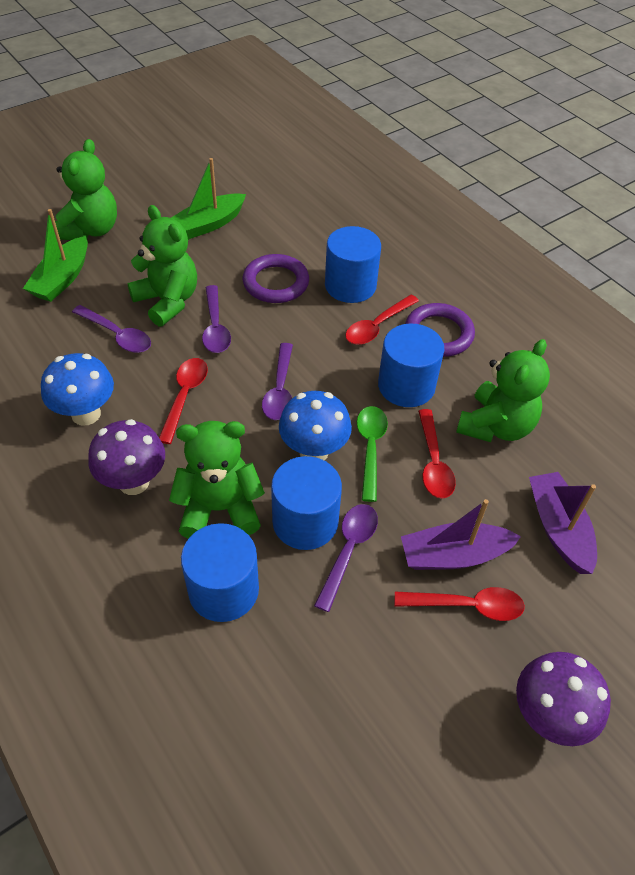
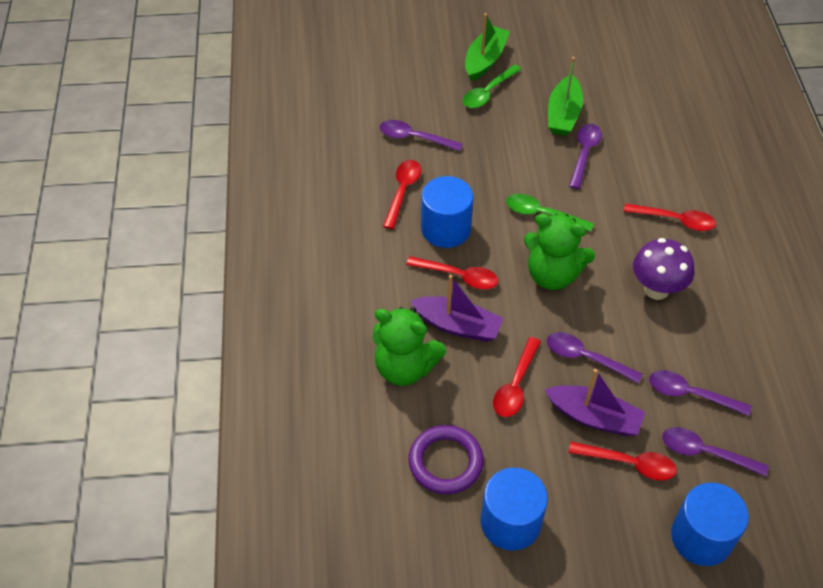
blue cylinder: [181,523,259,622] [271,456,342,550] [325,226,381,303] [378,324,444,407] = 4 -> [421,176,474,248] [481,468,548,550] [671,483,749,566] = 3
blue mushroom: [41,353,114,426] [279,391,352,460] = 2 -> none = 0
green spoon: [357,406,388,502] = 1 -> [463,65,522,108] [506,194,594,232] = 2
green teddy bear: [55,139,117,240] [127,205,197,327] [169,421,265,539] [456,339,550,442] = 4 -> [373,307,446,386] [524,214,595,290] = 2
purple mushroom: [88,419,165,495] [516,652,611,746] = 2 -> [633,238,694,300] = 1
purple ring: [243,254,309,303] [405,303,475,357] = 2 -> [409,425,484,494] = 1
purple spoon: [72,305,151,353] [202,285,231,353] [262,343,293,420] [314,504,378,612] = 4 -> [380,120,462,151] [547,332,643,383] [569,124,602,189] [649,370,751,416] [662,427,769,477] = 5
red spoon: [159,358,208,444] [345,295,419,345] [395,587,525,621] [418,409,456,499] = 4 -> [383,160,421,229] [406,256,498,289] [493,337,541,417] [569,441,677,481] [624,203,716,231] = 5

